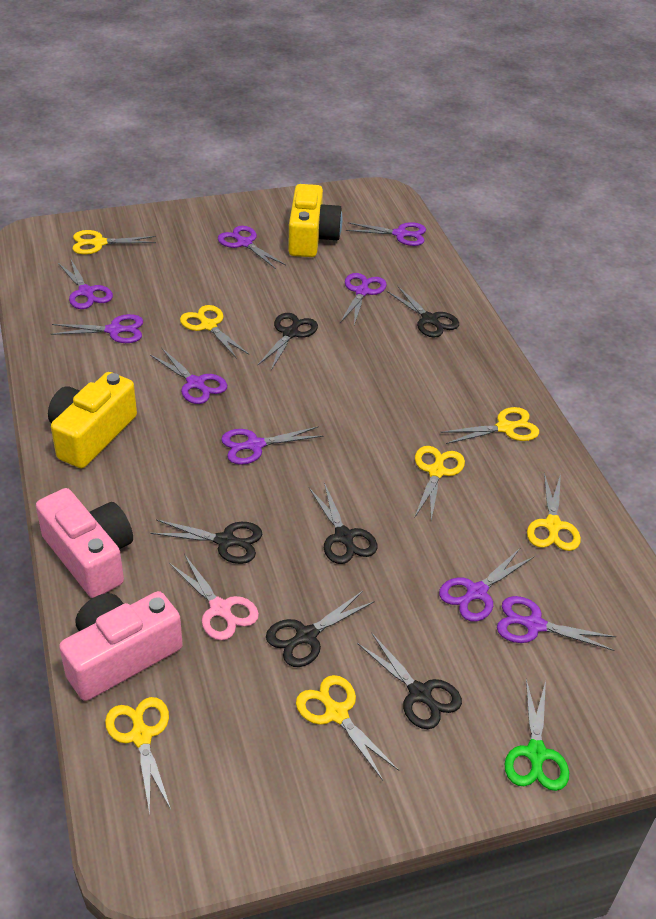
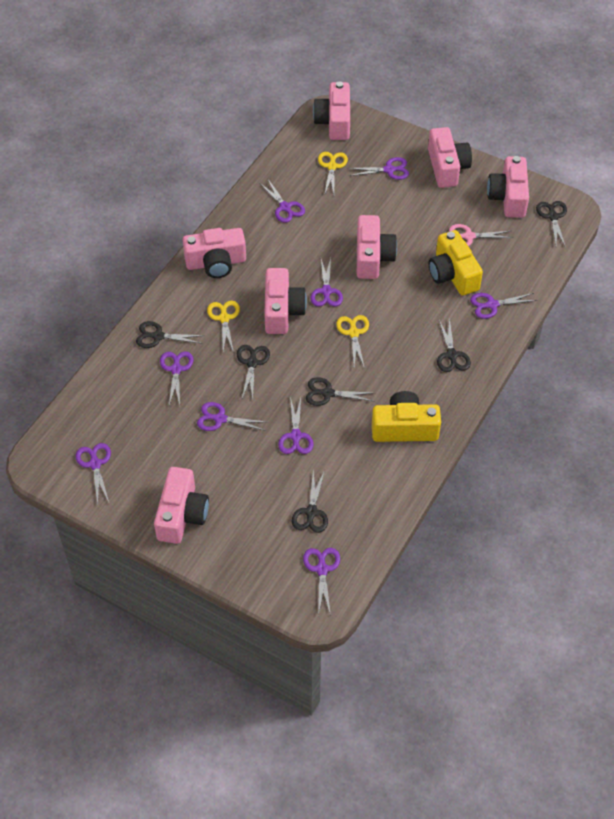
green scissors: [505,679,569,791] = 1 -> none = 0
pink camera: [36,488,133,598] [59,591,183,701] = 2 -> [154,467,209,544] [183,228,246,278] [264,268,307,334] [313,81,350,140] [357,215,397,279] [428,127,472,188] [487,156,529,218] = 7
yellow scissors: [73,230,156,254] [105,697,171,814] [180,305,249,359] [296,675,399,781] [415,446,465,521] [440,407,539,444] [527,473,581,551] = 7 -> [207,301,240,353] [318,152,348,196] [336,315,369,369] = 3

